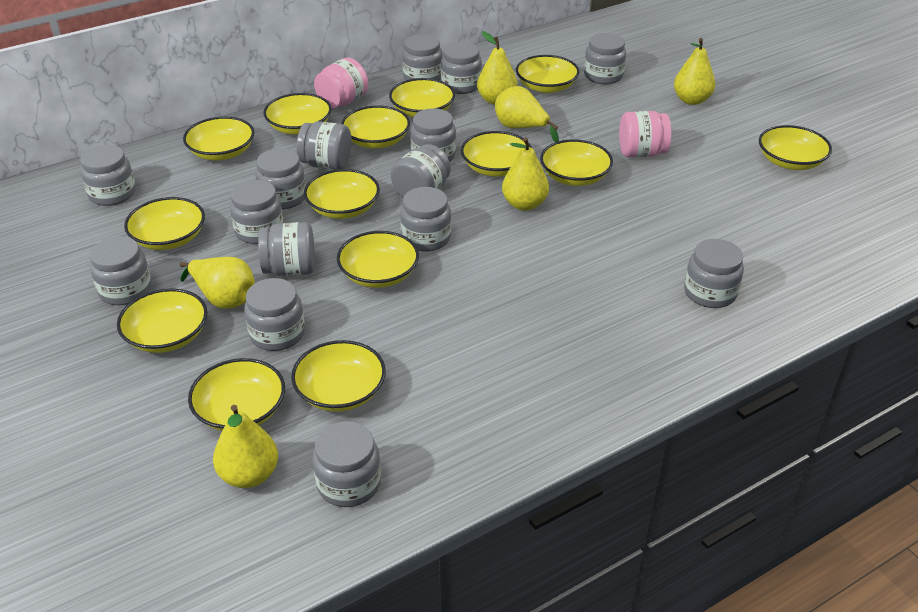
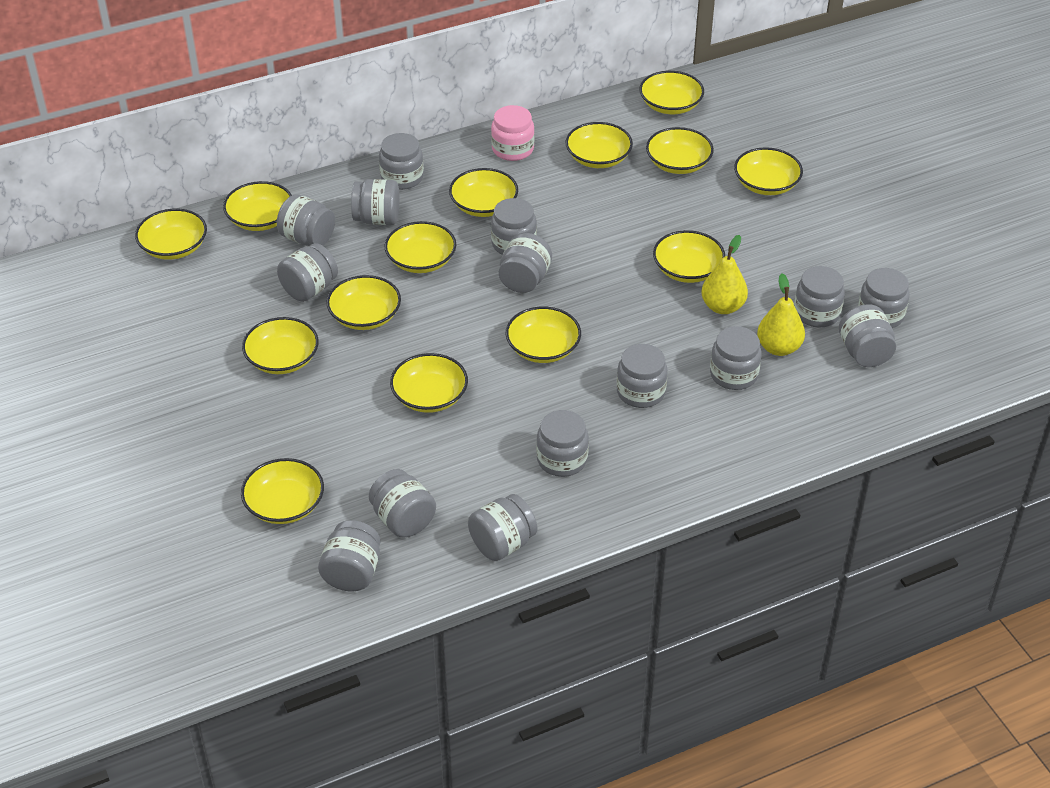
pink jar: [314,57,368,108] [619,111,671,158] = 2 -> [491,105,534,161] = 1
yellow pear: [180,257,255,309] [213,405,278,488] [477,31,518,105] [495,86,559,142] [502,137,549,211] [674,38,715,105] = 6 -> [701,235,748,314] [757,273,805,356] = 2

